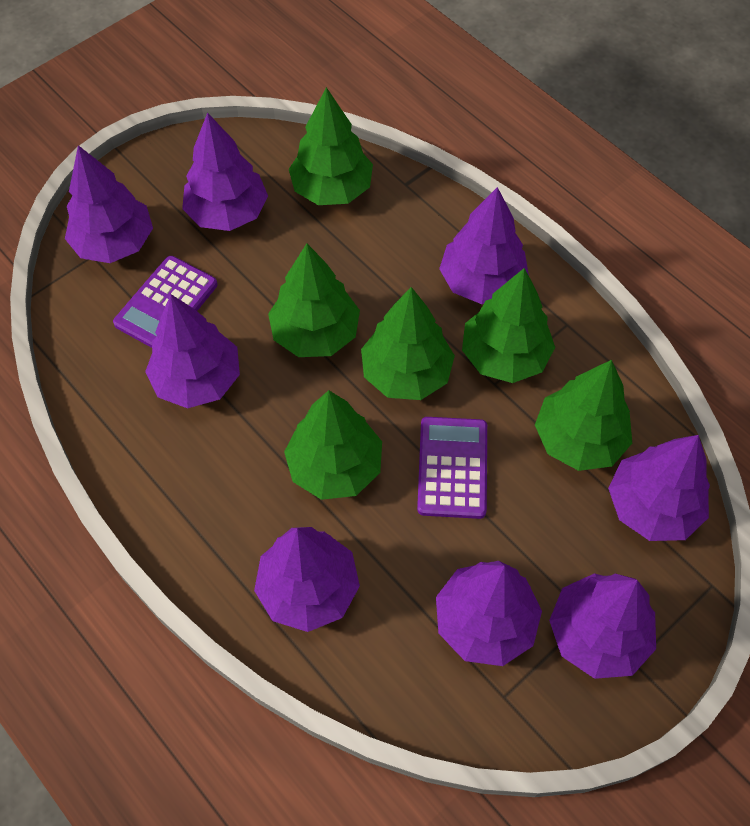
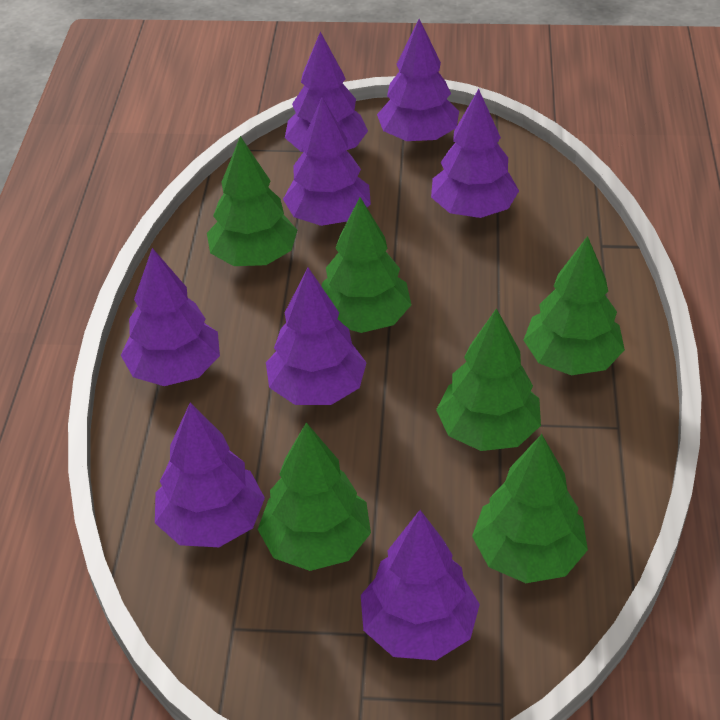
purple calculator: [113,256,218,348] [417,417,487,519] = 2 -> none = 0

